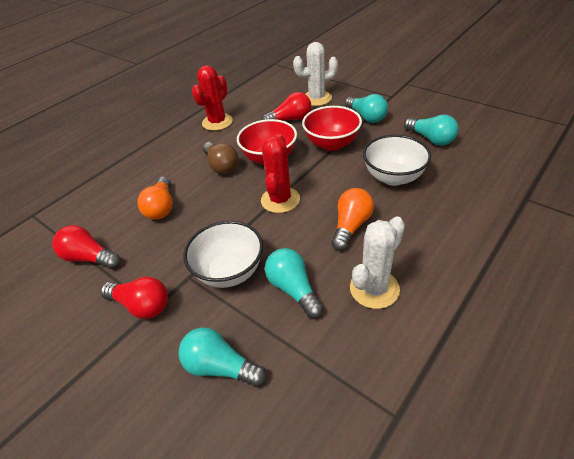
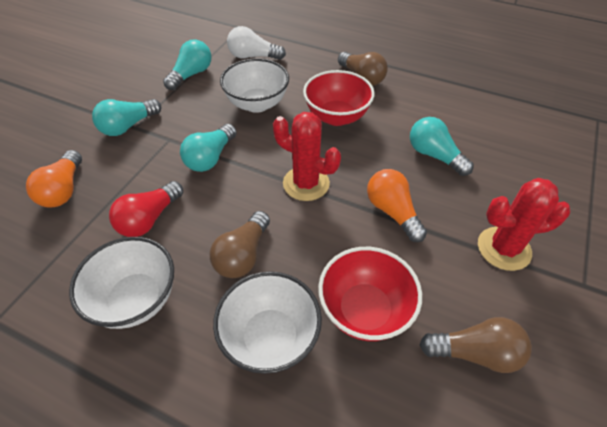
brown light bulb: [203,142,239,174] = 1 -> [210,211,270,278] [338,52,388,86] [420,317,532,373] = 3
red light bulb: [52,225,120,269] [100,277,168,319] [262,92,311,121] = 3 -> [109,181,183,237] = 1
white bowl: [183,221,263,288] [363,135,431,186] = 2 -> [69,237,174,329] [213,271,322,374] [220,58,289,113] = 3
white cactus: [293,42,338,106] [350,216,405,309] = 2 -> none = 0
white light bulb: none = 0 -> [227,26,286,60] = 1

